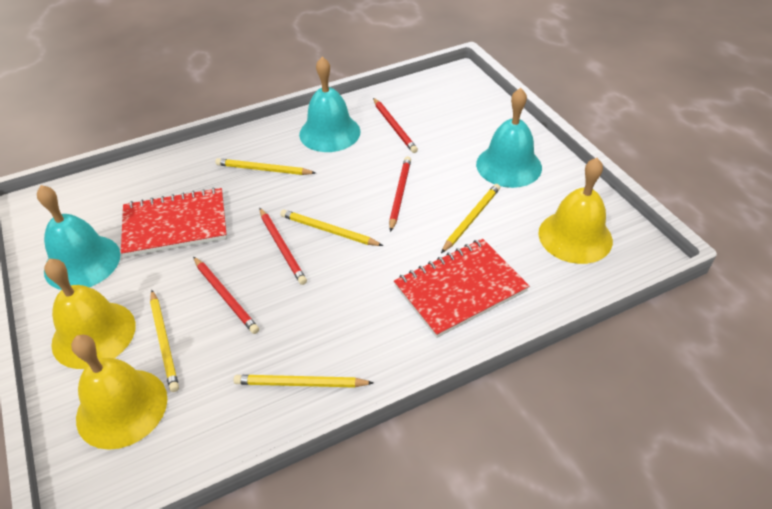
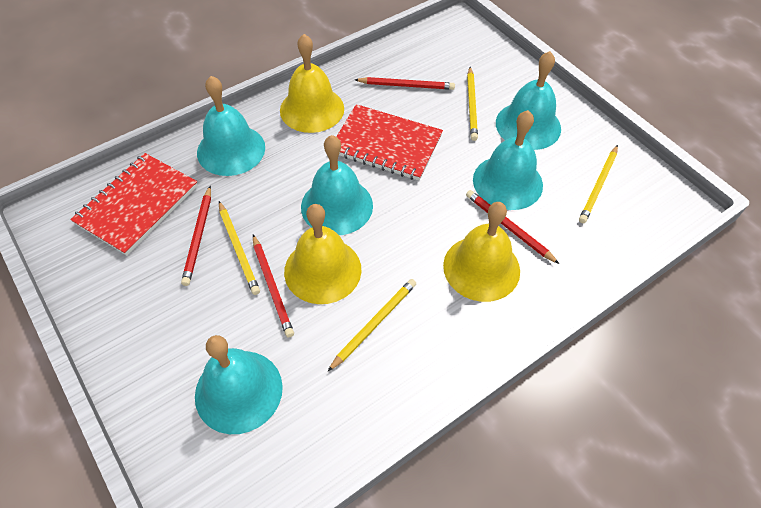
turquoise bell: [37,185,121,290] [299,57,360,152] [476,88,542,188] = 3 -> [195,335,283,434] [197,76,265,176] [301,135,373,235] [473,110,543,210] [496,51,561,150] = 5
yellow pencil: [150,290,179,392] [215,158,316,175] [233,375,373,388] [280,210,383,246] [441,184,500,253] = 5 -> [219,201,260,295] [327,279,416,372] [467,67,478,141] [579,145,618,223] = 4

